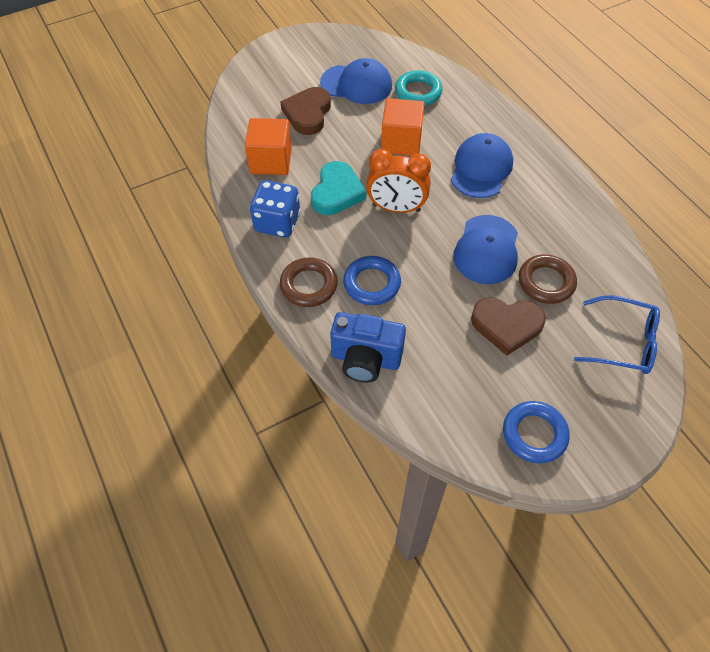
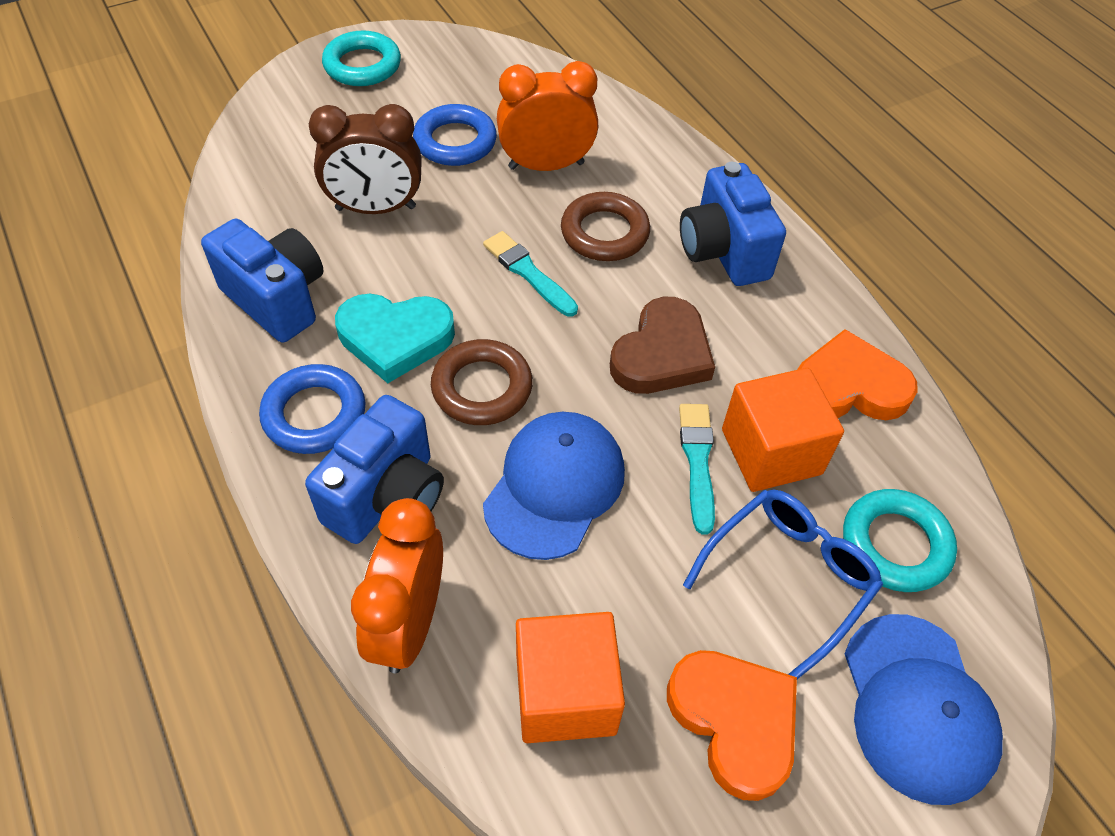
blue camera: [330,312,406,383] = 1 -> [201,219,324,343] [305,395,444,544] [680,162,786,286] = 3
blue cap: [320,58,392,104] [451,133,513,198] [453,215,518,284] = 3 -> [483,412,625,560] [844,614,1003,805] = 2
blue dice: [250,180,301,237] = 1 -> none = 0
brown clock: none = 0 -> [309,104,422,214] = 1
brown heart: [280,87,331,135] [471,297,546,356] = 2 -> [610,297,715,394] = 1
orange clock: [366,149,431,213] = 1 -> [351,498,443,673] [497,61,598,171] = 2
orange heart: none = 0 -> [667,650,797,801] [797,329,918,420] = 2
turquoise brush: none = 0 -> [483,231,578,316] [679,404,715,534] = 2
turquoise ring: [395,70,443,106] = 1 -> [322,31,401,86] [843,489,957,592] = 2

